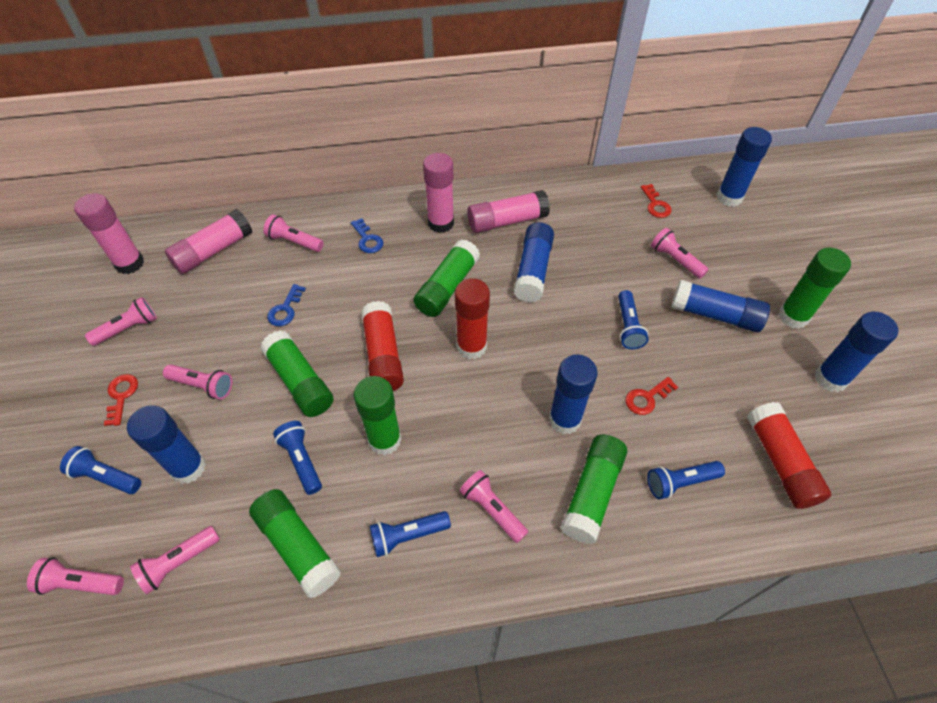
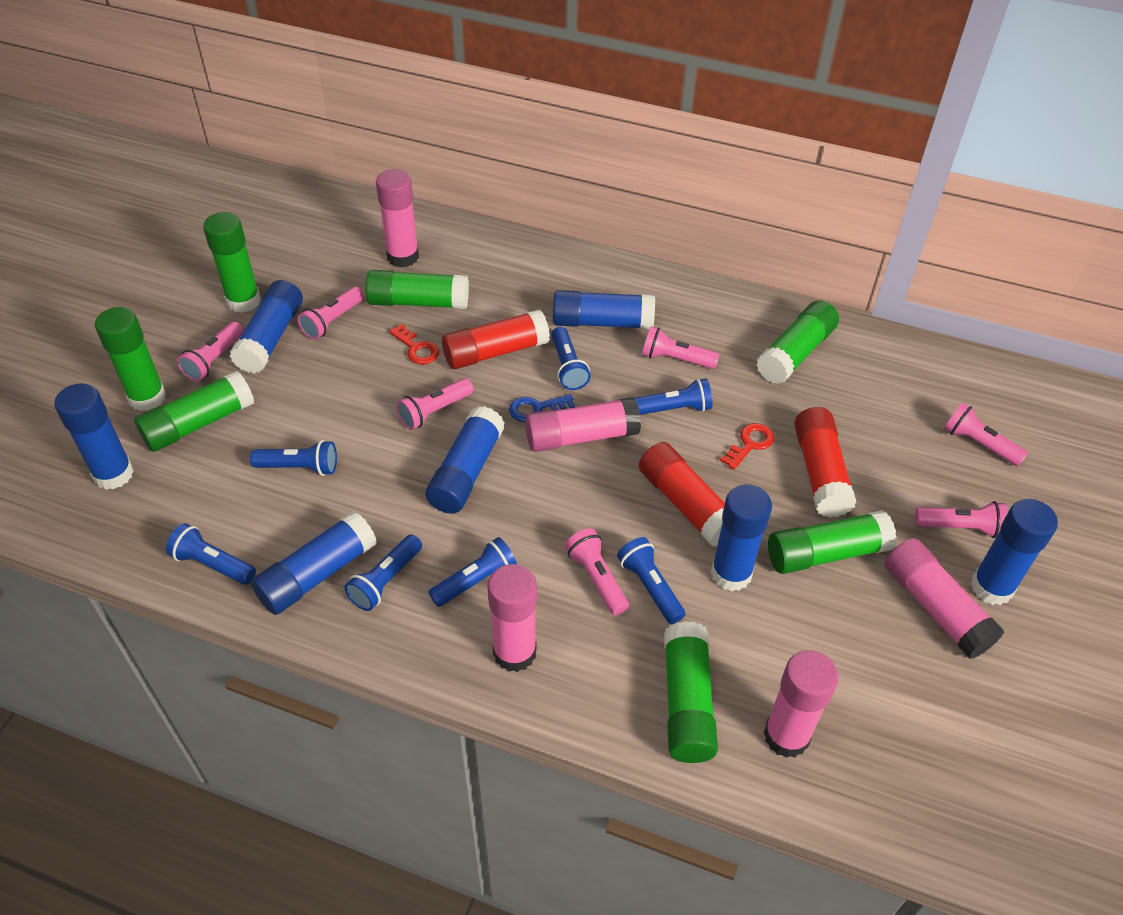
blue flashlight: [60,446,141,494] [273,421,322,495] [370,511,451,557] [618,290,649,349] [647,461,725,499] = 5 -> [166,523,256,585] [250,440,337,476] [344,535,422,611] [428,537,517,607] [551,327,590,390] [617,537,685,624] [635,379,713,415] = 7
blue glue stick: [127,405,206,484] [514,222,554,303] [549,354,598,434] [671,280,770,333] [716,127,772,207] [815,312,898,392] = 6 -> [54,383,134,490] [230,280,303,374] [251,511,377,615] [425,406,505,514] [553,290,655,329] [711,484,772,591] [971,499,1058,605] = 7
blue key: [267,284,306,326] [351,218,383,253] = 2 -> [509,394,575,422] = 1
green glue stick: [249,489,341,598] [260,330,334,417] [353,376,402,455] [414,239,480,317] [561,435,627,544] [778,248,851,329] = 6 -> [95,307,166,411] [134,371,254,452] [203,212,261,313] [365,270,469,309] [664,621,718,763] [756,300,839,384] [768,510,897,574] = 7
pink glue stick: [74,193,144,274] [165,209,252,274] [423,153,454,233] [467,190,550,233] = 4 -> [376,169,419,268] [487,564,537,672] [525,397,641,452] [764,650,839,758] [884,538,1004,659] = 5
red key: [104,374,138,426] [625,377,678,415] [641,184,672,218] = 3 -> [389,324,439,364] [720,423,774,470] = 2

